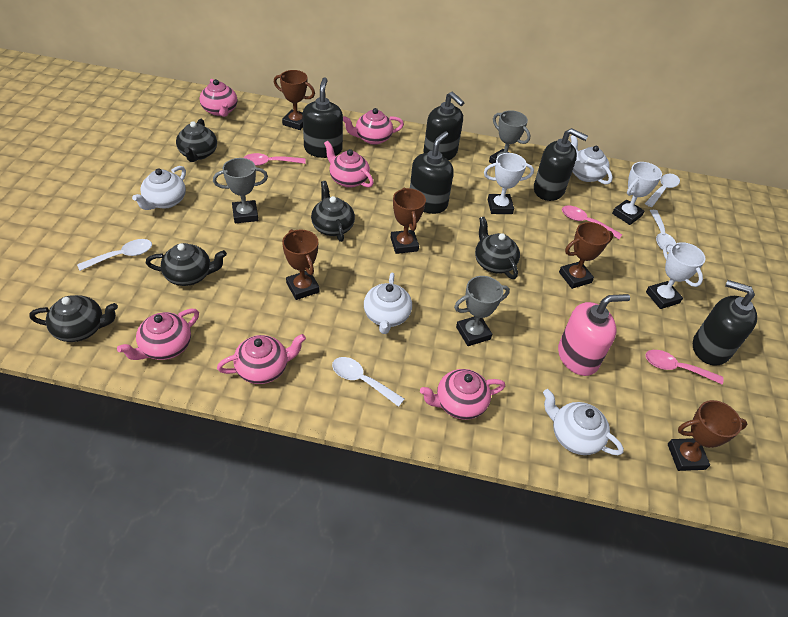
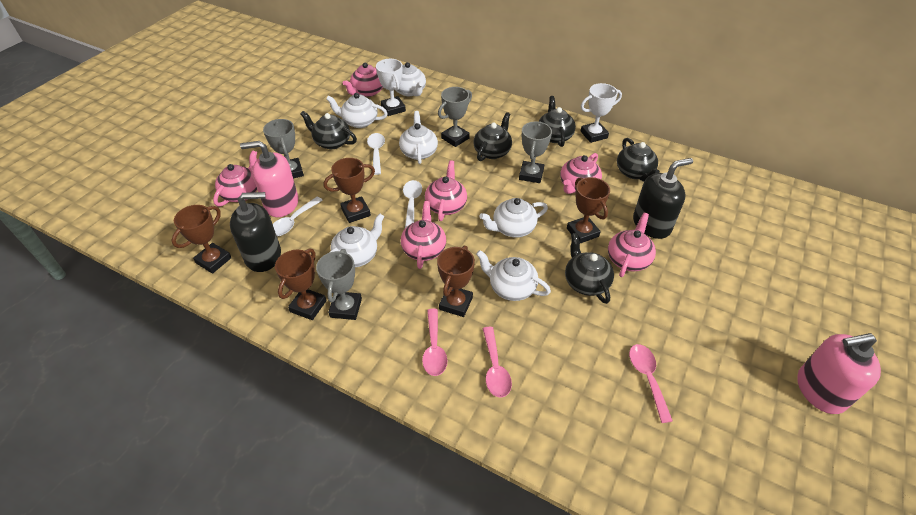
black soap dispenser: [303,78,343,158] [410,131,454,214] [424,92,464,160] [534,128,588,201] [693,280,757,366] = 5 -> [230,192,281,272] [633,158,693,239] = 2
grey trophy: [213,158,268,224] [454,276,510,346] [489,110,531,164] = 3 -> [263,119,304,179] [316,249,362,320] [438,87,472,147] [519,121,552,183] = 4
pink soap dispenser: [558,294,630,376] = 1 -> [240,141,298,217] [797,333,881,414] = 2
white spoon: [77,239,152,271] [332,357,404,407] [645,174,680,207] [650,210,676,252] = 4 -> [273,197,323,236] [367,133,385,175] [403,180,422,228] = 3
white teapot: [132,166,186,210] [364,273,412,334] [543,389,624,455] [570,135,613,185] = 4 -> [326,93,388,128] [329,214,384,268] [397,62,426,96] [399,111,438,164] [476,250,551,301] [480,198,548,238] = 6
white trophy: [484,153,534,214] [612,162,662,225] [646,241,705,309] = 3 -> [376,59,406,116] [581,83,622,143] = 2

